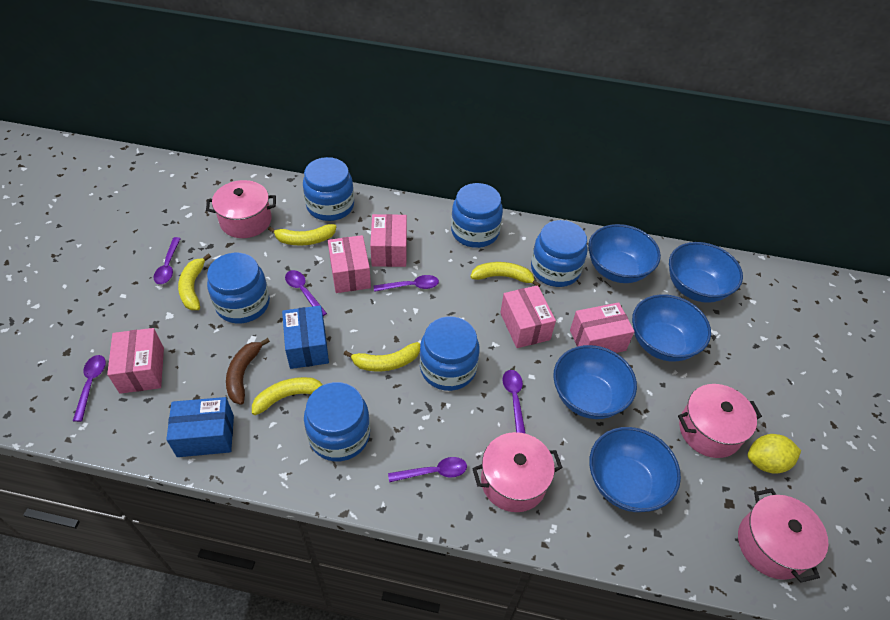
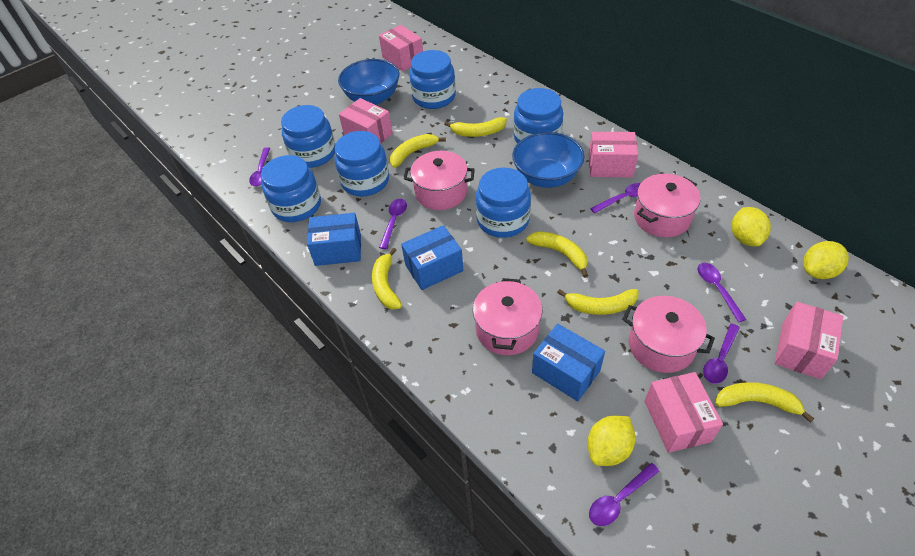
blue bowl: [553,345,637,419] [588,224,661,283] [589,427,681,512] [632,294,711,362] [669,242,743,303] = 5 -> [338,59,399,105] [512,132,584,188] = 2
blue box: [166,397,234,457] [282,306,329,369] = 2 -> [307,213,361,266] [401,225,463,290] [532,324,605,401] = 3
brown banana: [226,338,270,405] = 1 -> none = 0
yellow banana: [178,254,211,310] [252,377,322,415] [268,224,336,246] [344,342,420,371] [470,262,541,287] = 5 -> [372,248,402,310] [390,134,446,168] [444,117,507,137] [526,231,588,278] [557,289,638,315] [715,382,815,423] = 6
yellow lemon: [748,434,801,474] = 1 -> [587,416,636,466] [732,207,771,246] [803,241,849,279] = 3

